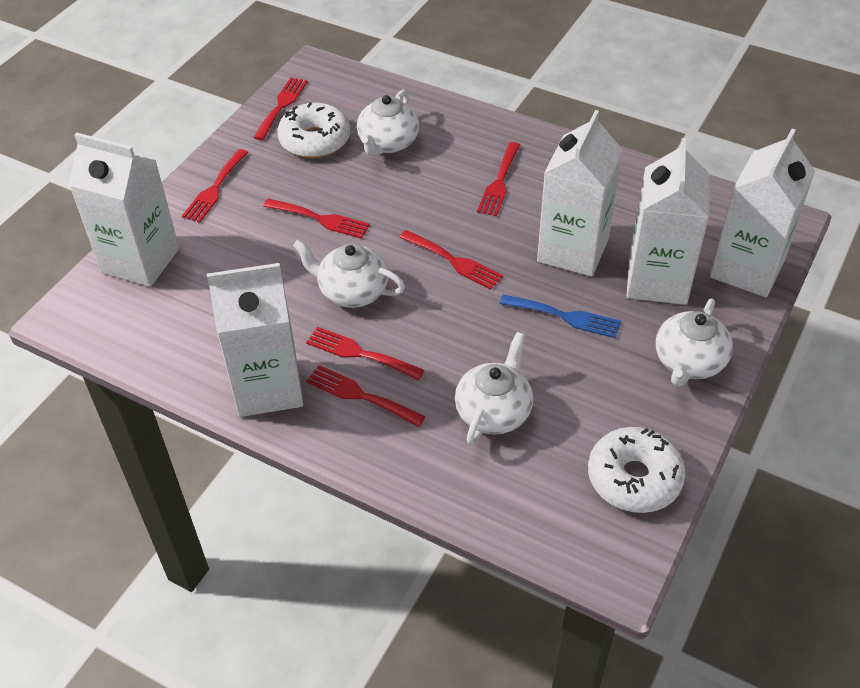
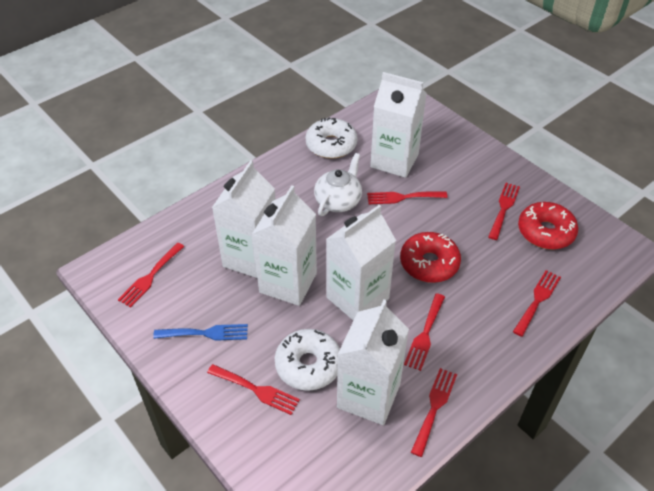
red donut: none = 0 -> [400,232,461,283] [518,202,578,250] = 2
white teapot: [293,240,405,308] [357,90,419,157] [455,332,533,445] [656,299,733,387] = 4 -> [314,153,362,216] = 1

